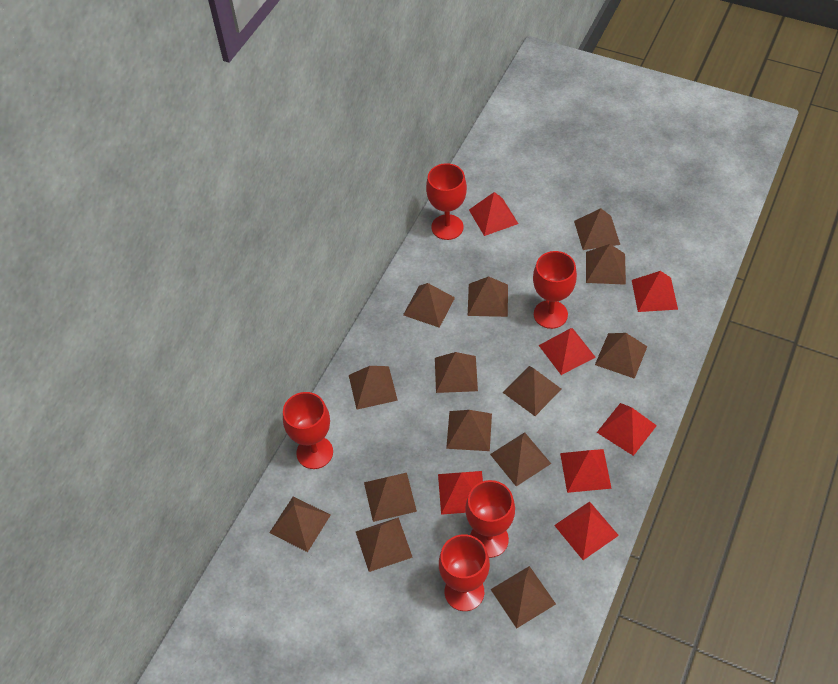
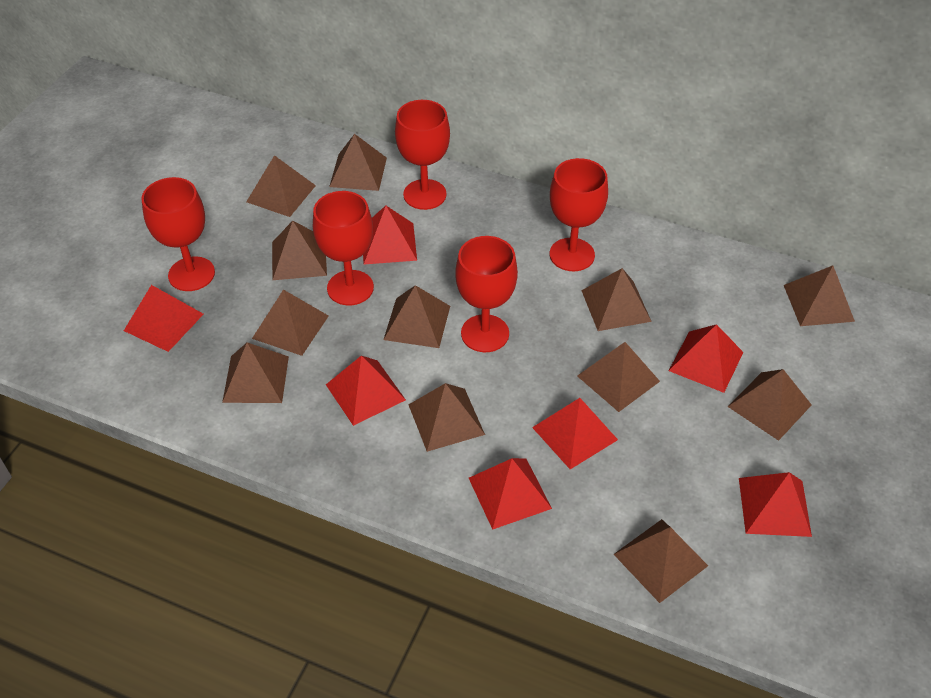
brown pyramid: [269,496,331,552] [349,366,398,410] [356,517,413,572] [364,473,417,522] [403,283,455,328] [435,352,478,393] [446,410,492,451] [468,276,508,317] [490,432,551,486] [490,566,556,629] [502,366,561,416] [574,208,620,250] [586,244,626,285] [595,333,648,379] = 14 -> [222,342,289,403] [246,155,316,217] [252,290,328,356] [272,221,327,280] [329,134,387,191] [383,285,450,348] [408,383,485,452] [577,342,660,412] [581,268,652,331] [614,519,708,603] [728,369,812,441] [784,266,855,326] = 12

